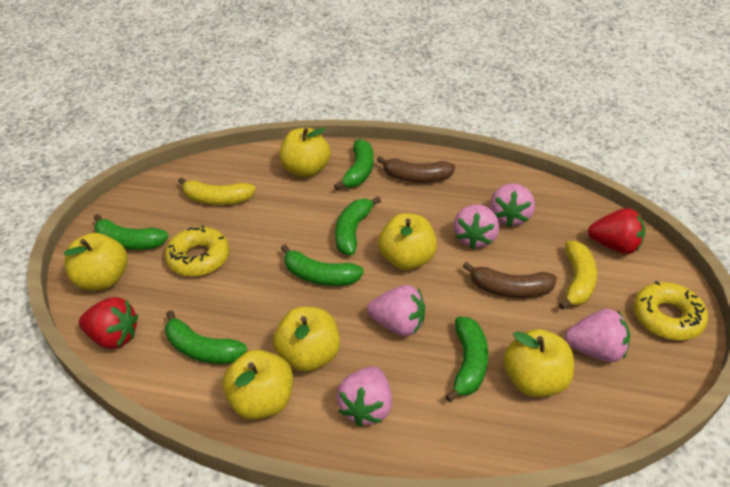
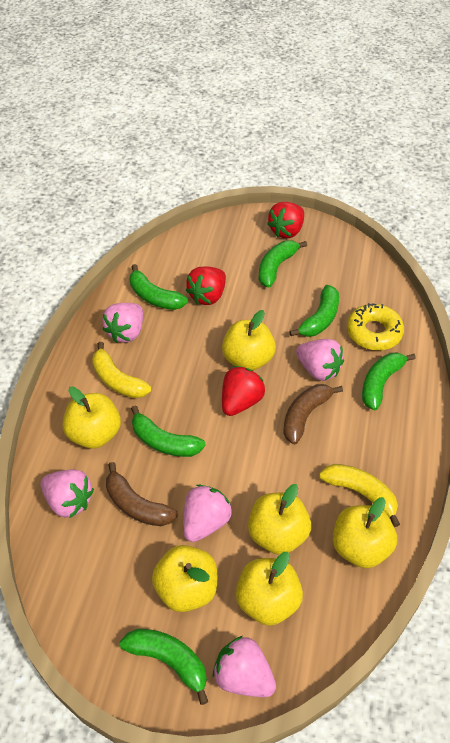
red strawberry: [79,297,138,349] [588,208,645,254] = 2 -> [186,267,226,305] [222,366,265,416] [267,202,304,238] = 3
yellow donut: [165,225,229,277] [634,281,708,340] = 2 -> [347,303,404,351] = 1

